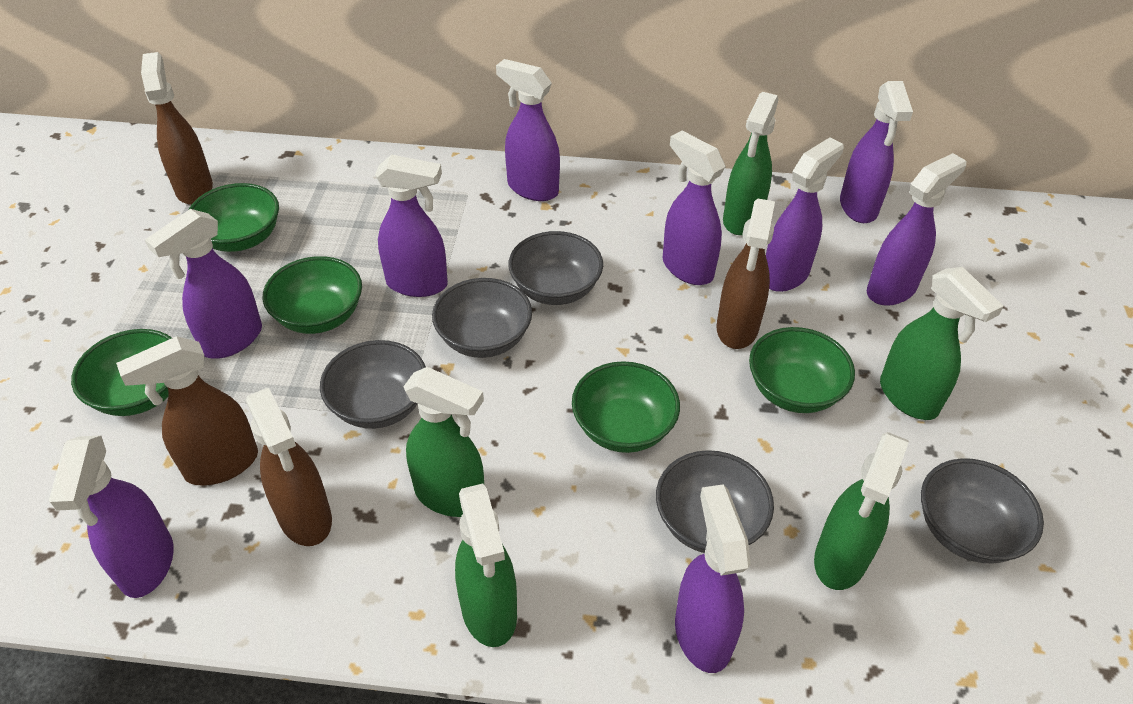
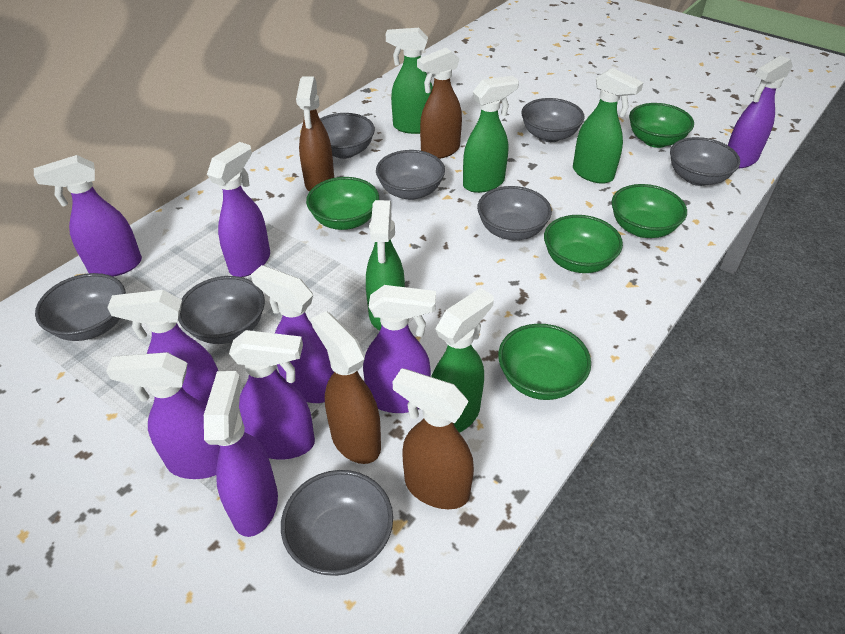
grey bowl: [320,340,426,429] [432,278,532,358] [508,231,603,305] [656,450,774,553] [921,458,1044,563] = 5 -> [35,273,126,341] [178,276,265,344] [281,470,393,576] [320,113,375,159] [376,150,445,200] [477,186,552,240] [521,98,584,142] [670,137,740,186] = 8

